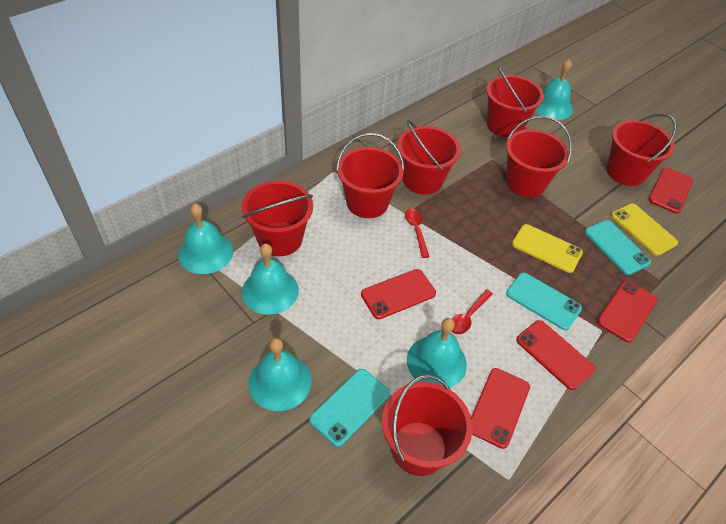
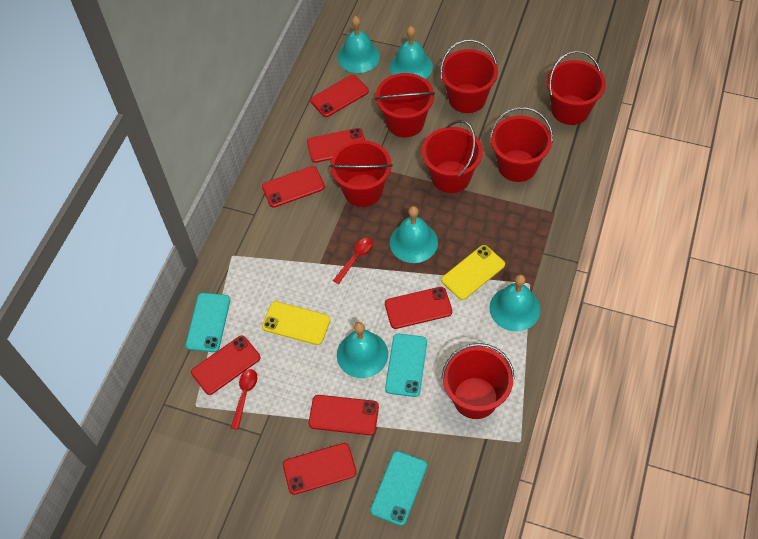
red phone: [361,269,436,319] [471,368,530,449] [516,320,595,390] [597,281,657,342] [648,167,693,214] = 5 -> [191,336,260,395] [262,166,325,208] [283,443,357,495] [307,128,365,163] [309,395,379,435] [310,75,369,117] [385,287,452,329] = 7

